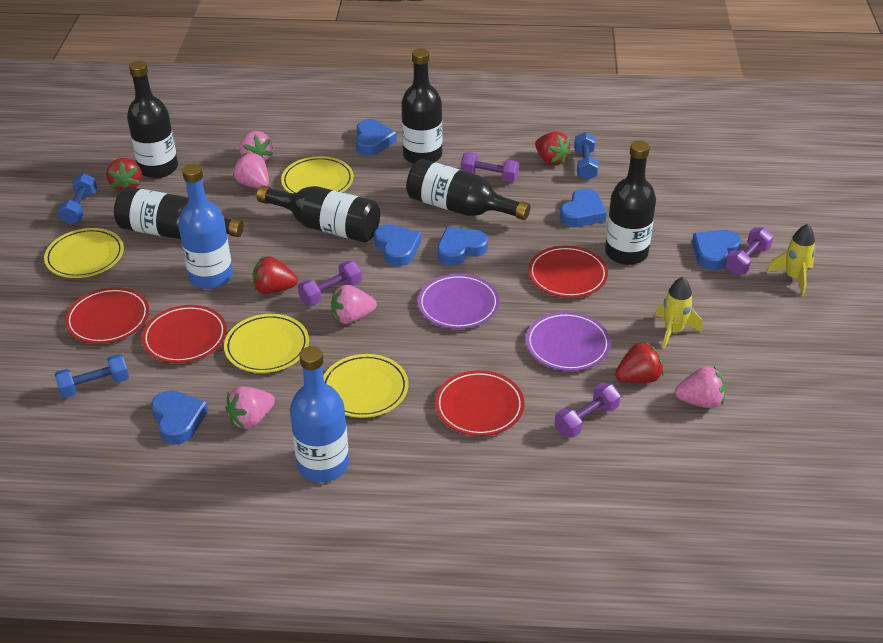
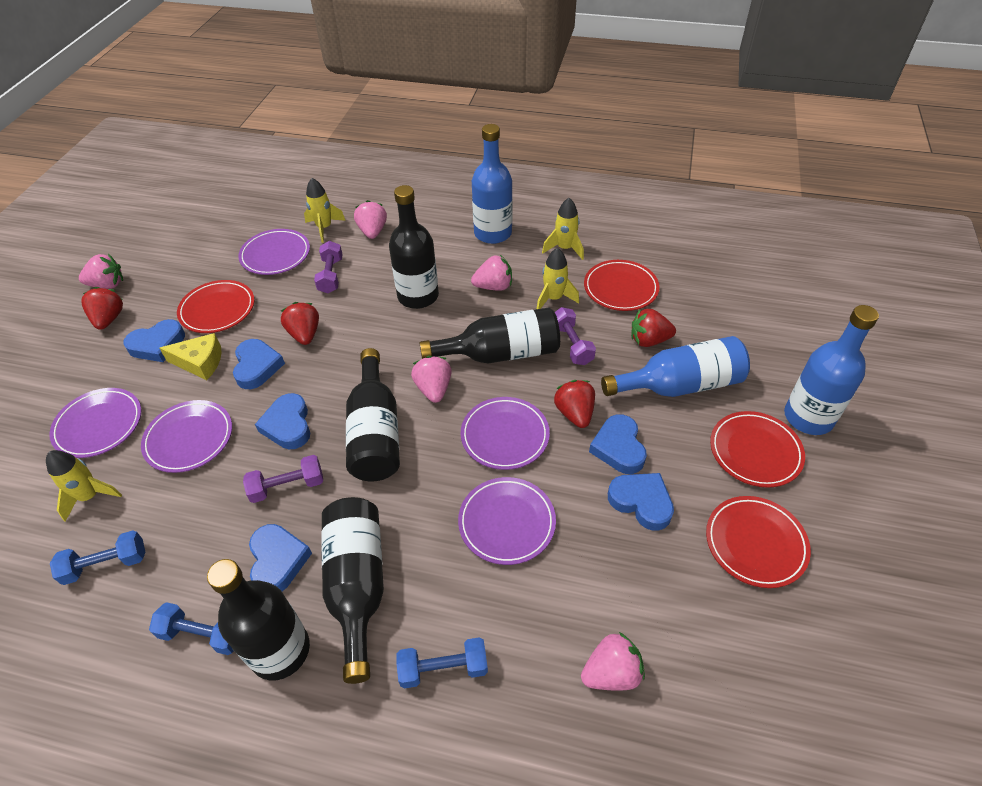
black bottle: [114,187,244,239] [127,61,178,178] [257,185,380,242] [401,48,442,164] [406,159,530,220] [605,141,656,265] = 6 -> [207,559,310,680] [321,497,384,684] [346,348,400,481] [389,185,439,309] [420,307,560,363] = 5
blue bottle: [178,164,233,289] [290,346,349,482] = 2 -> [472,124,513,244] [601,336,750,397] [784,305,879,435] = 3
purple dumbbell: [298,261,362,306] [461,152,519,182] [554,383,621,438] [725,227,774,275] = 4 -> [243,455,323,503] [314,241,343,293] [555,307,596,365] = 3
purple plate: [418,274,499,329] [526,312,611,371] = 2 -> [49,388,141,458] [141,400,232,473] [238,229,310,275] [458,477,556,565] [461,397,550,470] = 5
yellow cheese: none = 0 -> [159,333,221,380] = 1
yellow plate: [44,228,124,278] [224,314,309,373] [281,156,354,193] [324,354,408,418] = 4 -> none = 0
yellow rocket: [655,277,702,349] [767,224,816,296] = 2 -> [46,450,122,522] [304,178,346,243] [537,248,579,309] [542,198,584,260] = 4

